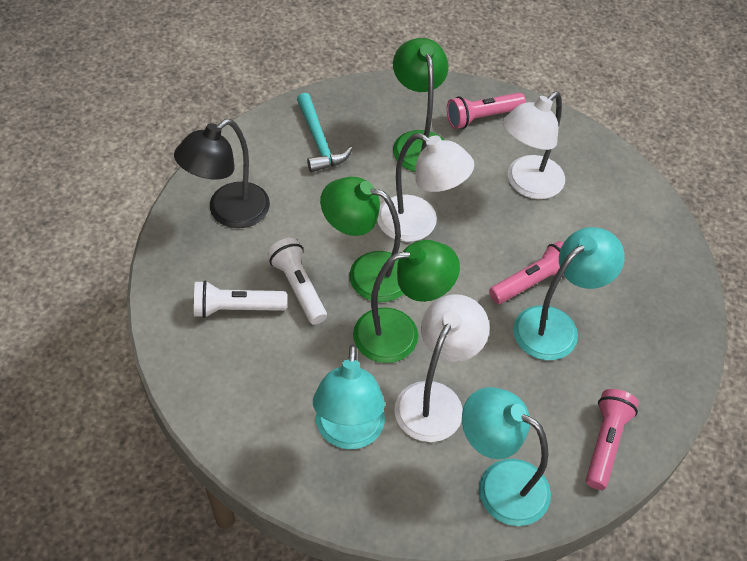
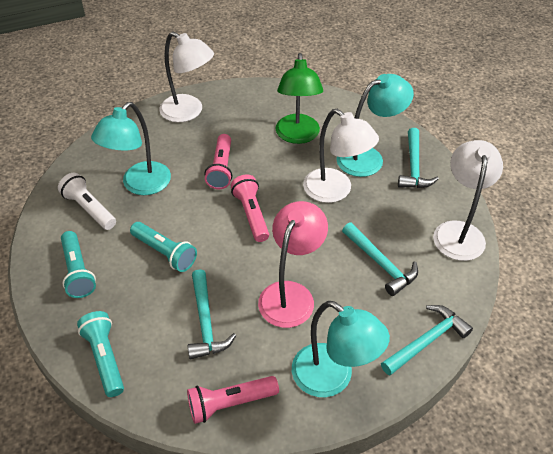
black lamp: [174,119,270,228] = 1 -> none = 0
green lamp: [320,177,404,302] [353,240,460,363] [393,38,449,172] = 3 -> [275,53,323,144] = 1
pink lamp: none = 0 -> [258,201,328,328] = 1
turquoise flashlight: none = 0 -> [61,231,96,298] [77,311,124,397] [130,222,197,272] = 3
turquoise hammer: [297,93,353,173] = 1 -> [188,269,236,359] [342,223,418,296] [381,305,473,376] [398,128,439,188] = 4
white flashlight: [194,280,287,318] [267,238,327,325] = 2 -> [58,173,116,230] = 1

